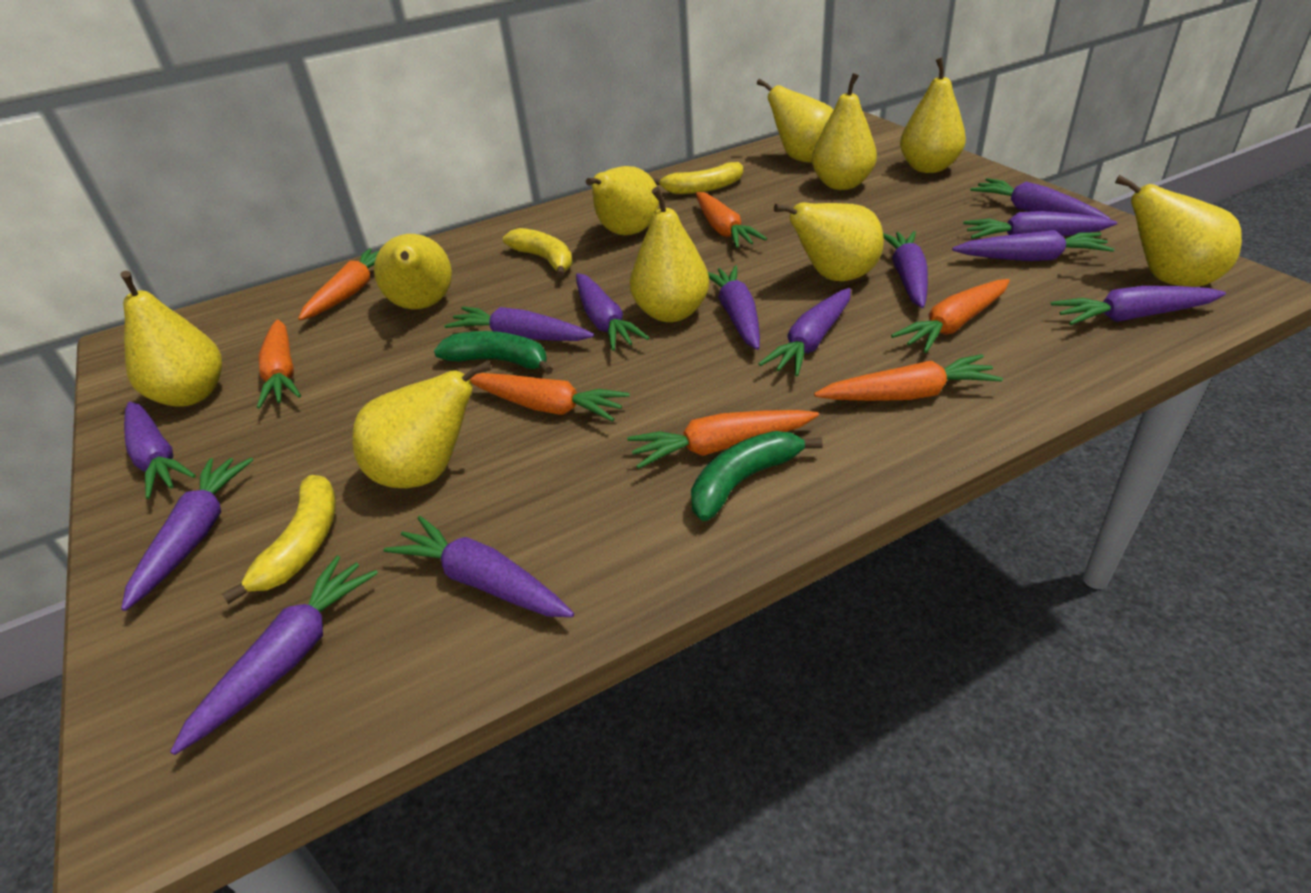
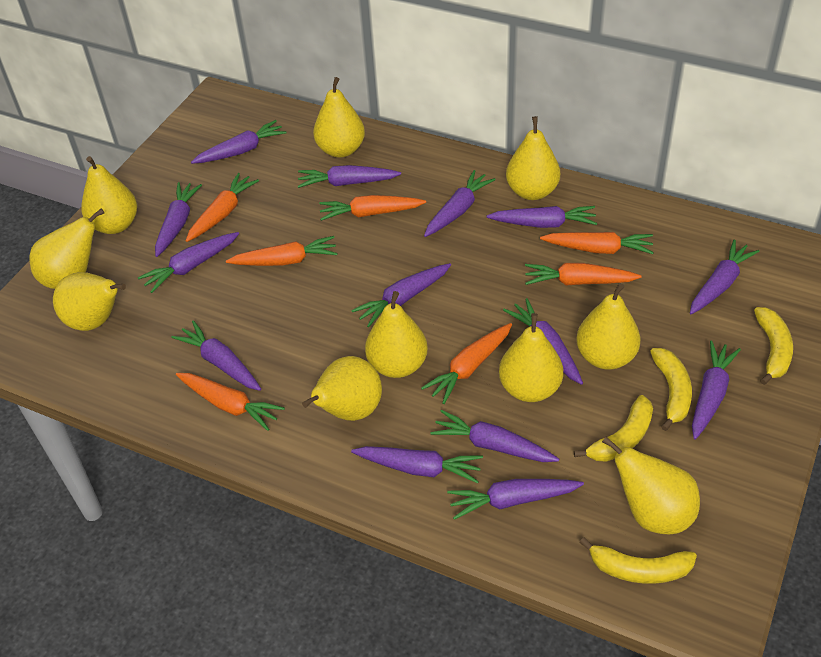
green banana: [434,331,553,375] [691,431,823,521] = 2 -> none = 0
purple carrot: [121,457,253,611] [124,402,196,499] [170,556,378,755] [383,516,574,617] [444,307,594,341] [576,273,649,351] [708,266,760,350] [759,288,851,377] [883,231,928,308] [952,230,1114,261] [963,211,1117,239] [970,178,1110,219] [1051,286,1226,325] = 13 -> [138,232,239,293] [155,182,202,257] [172,320,261,391] [191,120,287,164] [298,165,401,188] [351,263,451,327] [351,446,483,483] [424,170,495,237] [430,410,559,462] [447,479,584,520] [487,206,597,228] [503,298,583,385] [690,240,759,314] [692,341,741,439] = 14
yellow banana: [222,475,336,604] [503,228,573,278] [653,162,743,194] = 3 -> [574,395,653,462] [579,537,697,584] [650,348,692,431] [754,307,793,385] = 4

